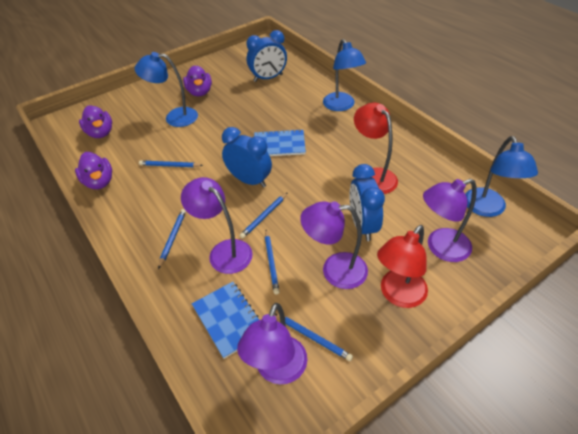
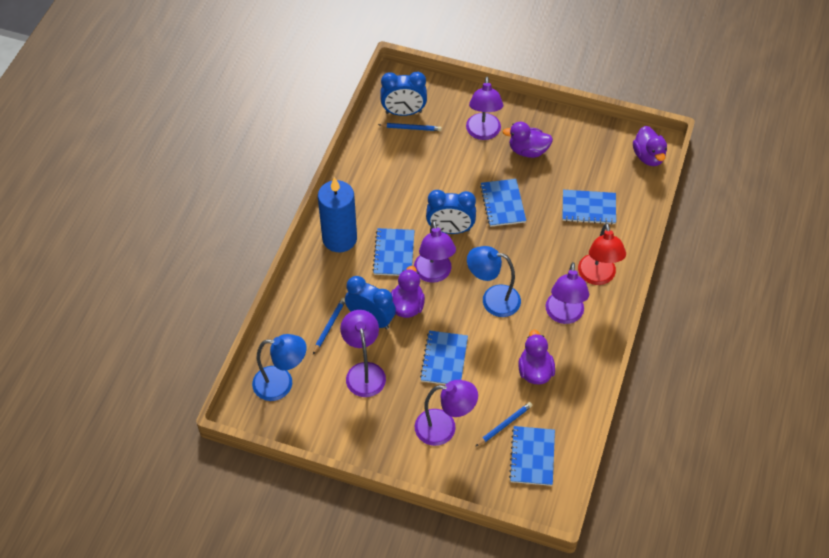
blue candle: none = 0 -> [318,177,357,252] = 1
blue lamp: [134,52,198,127] [323,39,366,111] [465,136,538,217] = 3 -> [252,334,307,401] [467,246,521,317] = 2
blue notebook: [192,282,259,359] [254,129,306,156] = 2 -> [373,228,415,276] [420,330,468,385] [480,179,526,227] [509,426,555,486] [562,190,616,225] = 5
blue pencil: [139,161,203,167] [158,209,186,269] [240,192,288,239] [265,230,280,294] [275,314,353,361] = 5 -> [313,298,345,354] [378,123,442,131] [475,402,533,447] = 3
purple duck: [75,152,112,189] [79,106,112,138] [183,66,212,96] = 3 -> [391,266,425,318] [502,122,553,158] [518,330,555,384] [633,126,667,166] = 4
purple lamp: [181,177,253,274] [237,303,307,384] [300,201,368,289] [423,179,477,262] = 4 -> [340,310,386,397] [414,220,456,283] [415,380,478,446] [466,77,503,140] [545,262,589,324] = 5
red lamp: [354,103,398,194] [377,225,428,308] = 2 -> [578,223,626,285] = 1

